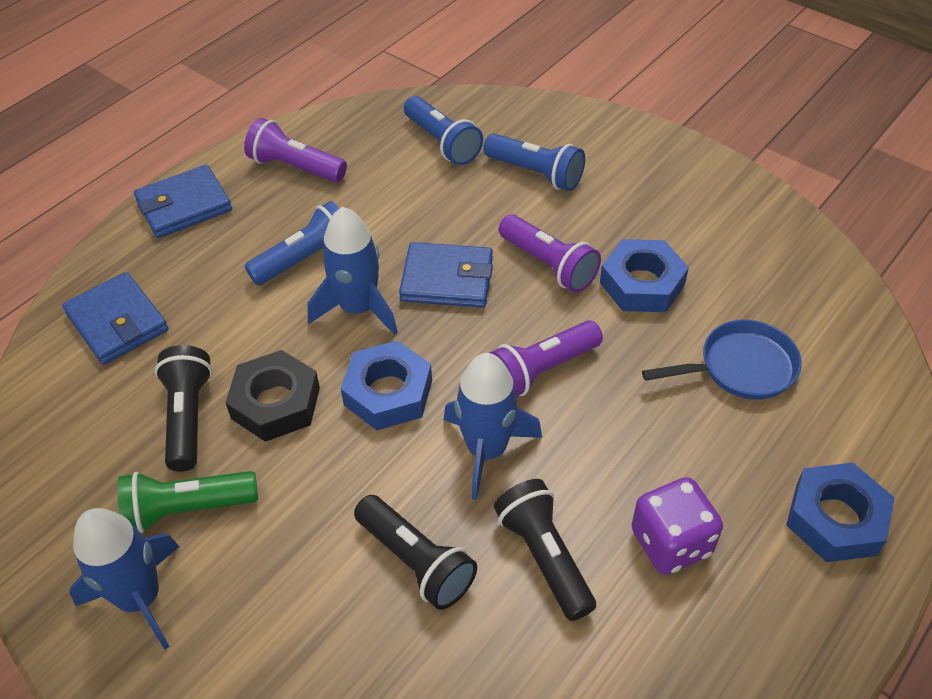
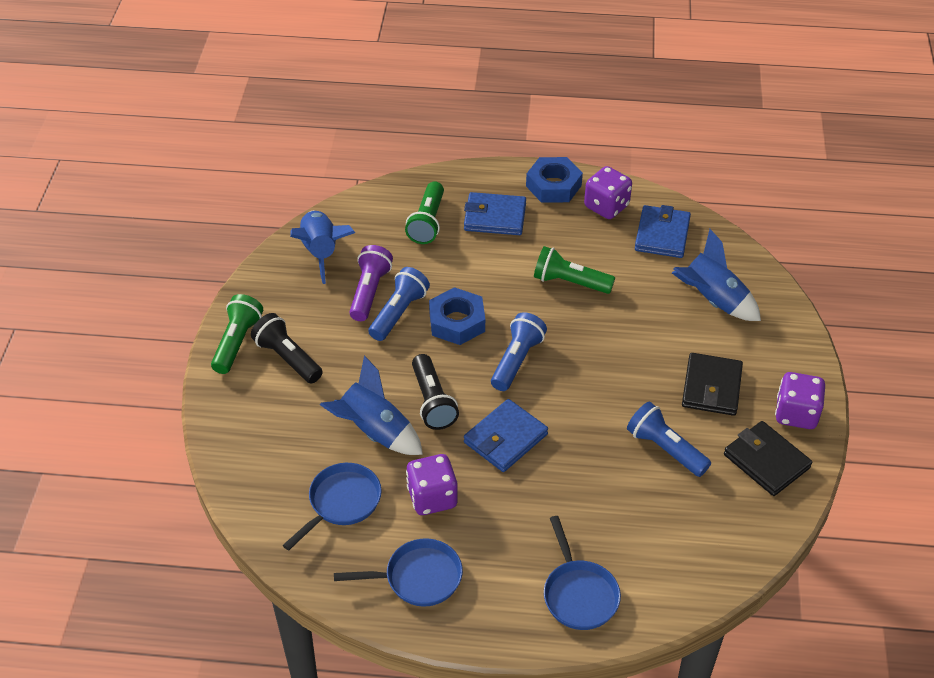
black flashlight: [155,345,212,472] [354,495,477,610] [494,479,596,621] = 3 -> [251,313,323,384] [412,354,459,430] = 2
black nut: [225,350,320,442] = 1 -> none = 0
black wallet: none = 0 -> [682,353,743,416] [724,421,812,496] = 2
blue nut: [341,341,432,430] [600,239,689,312] [786,463,895,562] = 3 -> [429,287,485,345] [526,157,583,203] = 2
blue pan: [642,320,802,400] = 1 -> [283,463,382,551] [334,539,463,606] [544,516,621,630] = 3
green flashlight: [117,471,258,533] = 1 -> [211,294,263,374] [405,181,444,244] [534,246,615,294] = 3
purple dice: [631,477,723,575] = 1 -> [406,454,458,515] [584,166,632,219] [775,372,825,429] = 3
purple flashlight: [244,118,347,182] [490,320,603,397] [499,214,601,292] = 3 -> [349,245,393,321] = 1

